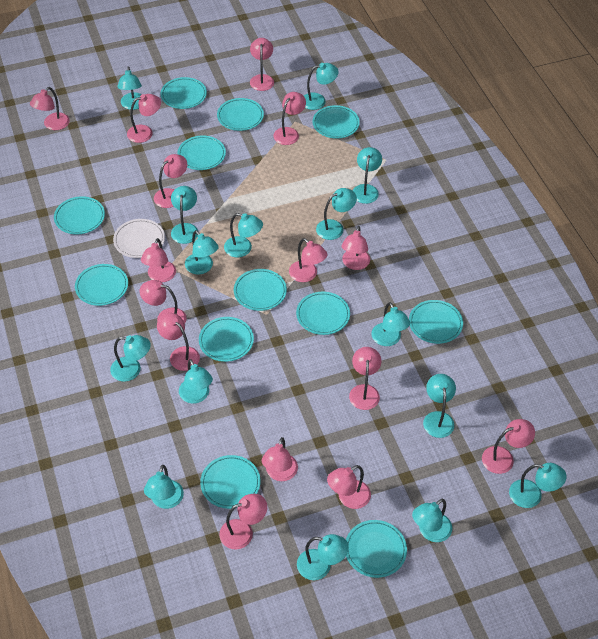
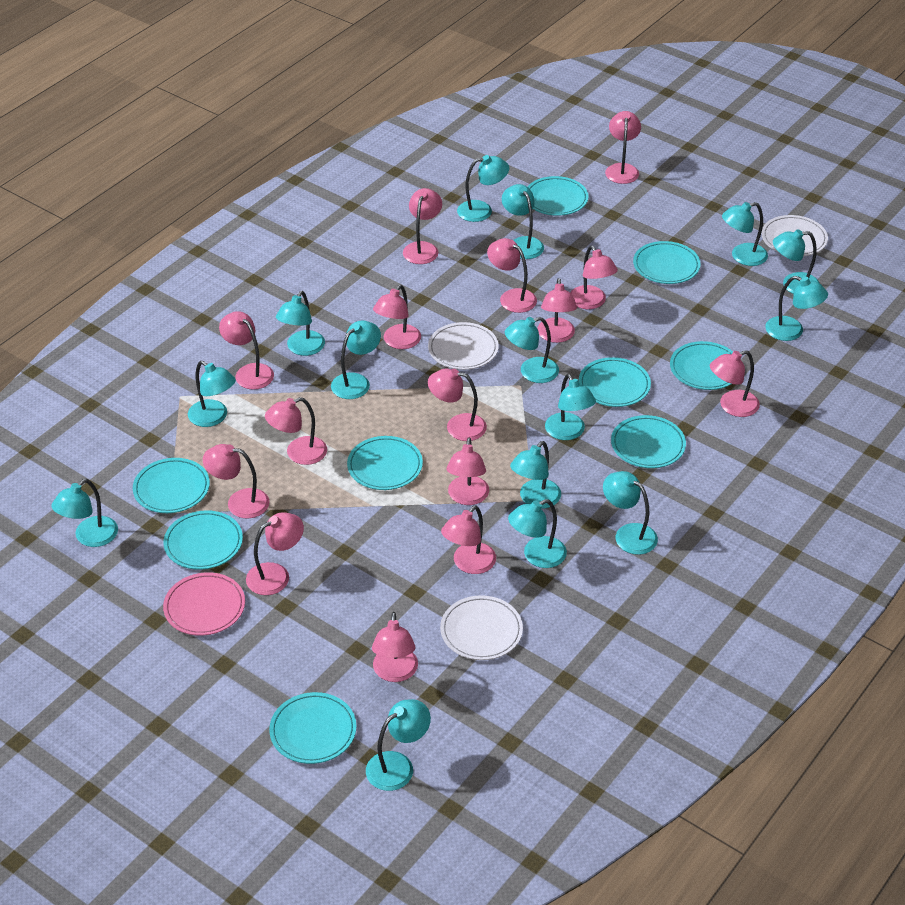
pink plate: none = 0 -> [163,572,245,636] = 1
turquoise plate: [54,196,105,234] [75,264,128,306] [161,77,207,109] [177,135,226,170] [199,317,254,362] [200,455,261,509] [217,98,264,131] [234,269,287,311] [296,292,350,335] [313,105,360,139] [346,520,407,578] [409,300,463,344] = 12 -> [133,458,210,513] [164,510,243,570] [269,692,356,764] [347,436,423,490] [527,176,588,216] [579,357,651,407] [611,415,686,468] [633,241,701,284] [670,341,733,390] = 9
white plate: [113,219,165,258] = 1 -> [428,322,499,370] [440,595,523,660] [761,215,828,256] = 3

